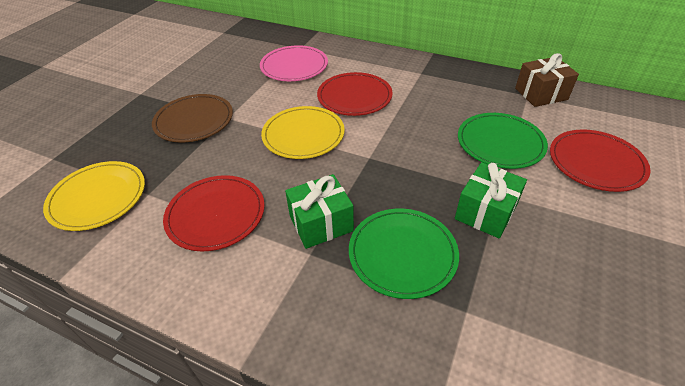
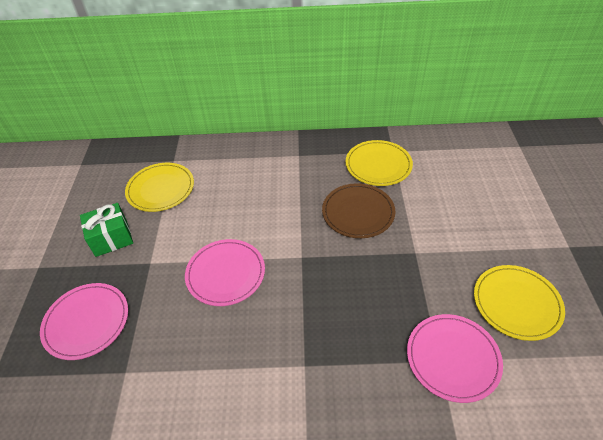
brown gift: [515,53,579,107] = 1 -> none = 0
green gift: [285,174,354,249] [455,162,527,239] = 2 -> [80,203,133,257] = 1
green plate: [349,209,459,299] [458,113,548,169] = 2 -> none = 0
pink plate: [260,45,328,81] = 1 -> [40,283,128,360] [185,239,265,306] [407,314,503,403] = 3
red plate: [163,175,265,252] [317,72,393,116] [550,129,651,192] = 3 -> none = 0
yellow plate: [43,161,145,231] [261,106,345,159] = 2 -> [125,163,194,212] [346,140,413,186] [474,265,565,341] = 3

